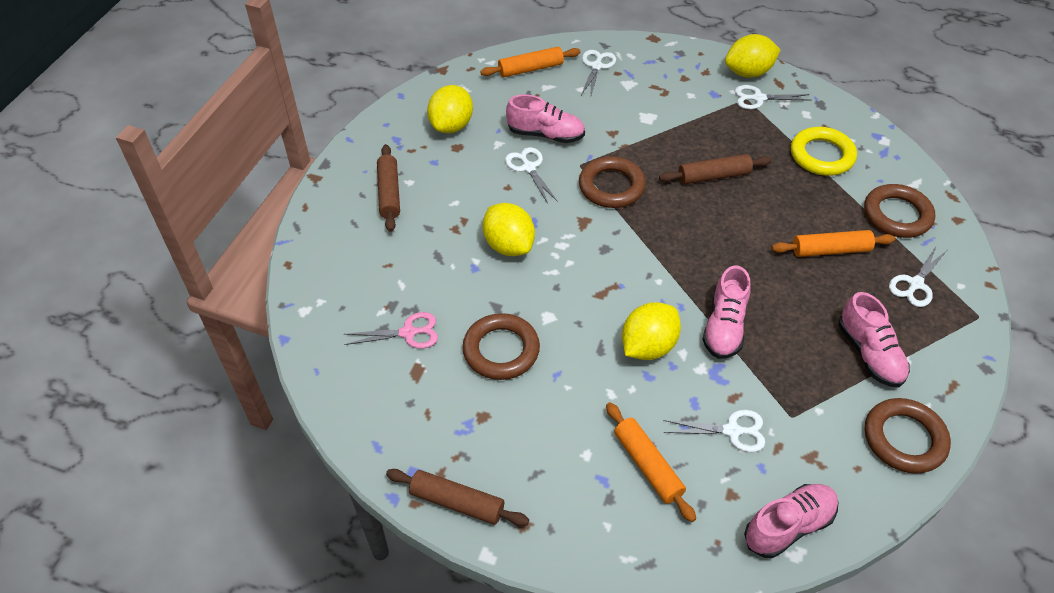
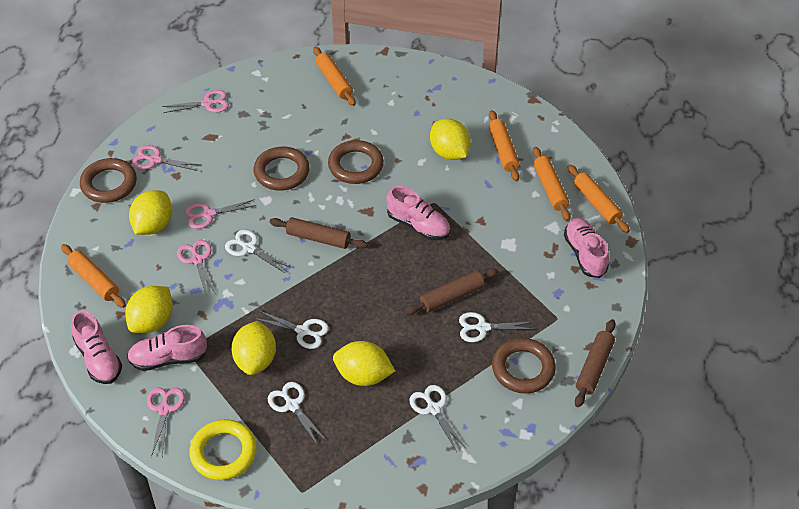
orange rolling pin: [480,47,580,77] [606,402,696,522] [772,230,895,257] = 3 -> [61,244,126,308] [313,47,356,106] [488,110,520,181] [533,147,571,221] [567,165,630,233] = 5
pink scissors: [344,312,438,349] = 1 -> [132,145,199,171] [147,388,185,457] [162,90,229,113] [177,240,216,296] [185,199,257,229] = 5
yellow lemon: [427,85,473,133] [483,203,535,256] [622,302,681,360] [725,34,780,78] = 4 -> [125,286,173,333] [129,190,172,235] [231,321,276,375] [333,341,395,386] [430,119,471,160] = 5

